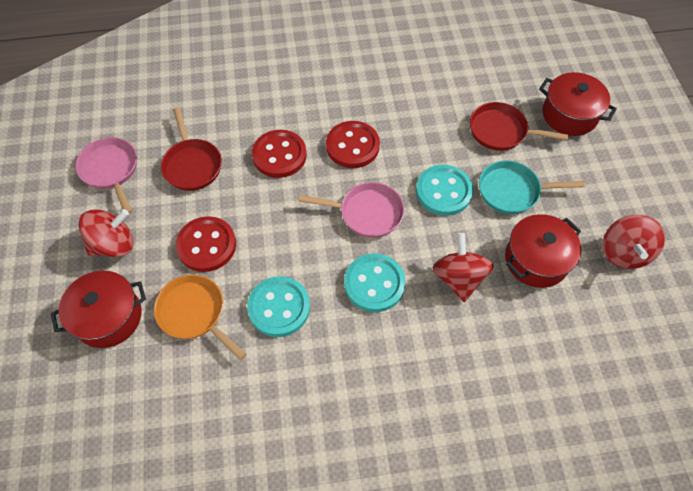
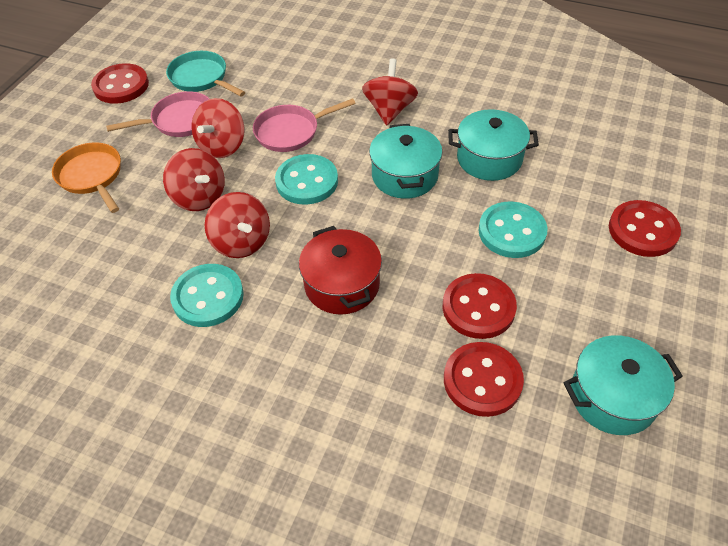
red button: [176,216,236,272] [252,130,307,178] [326,121,380,168] = 3 -> [91,63,149,104] [443,273,517,339] [444,342,524,417] [609,200,681,257] = 4
red pan: [161,107,222,191] [470,102,570,151] = 2 -> none = 0
red pot: [51,271,146,348] [505,214,581,288] [539,72,617,136] = 3 -> [299,226,382,315] = 1
red spinning top: [79,209,133,257] [432,233,494,302] [603,215,665,269] = 3 -> [163,148,225,211] [191,98,245,158] [205,192,270,258] [362,58,418,125] = 4
turquoise pot: none = 0 -> [369,124,442,199] [448,109,539,181] [564,335,683,435] = 3

